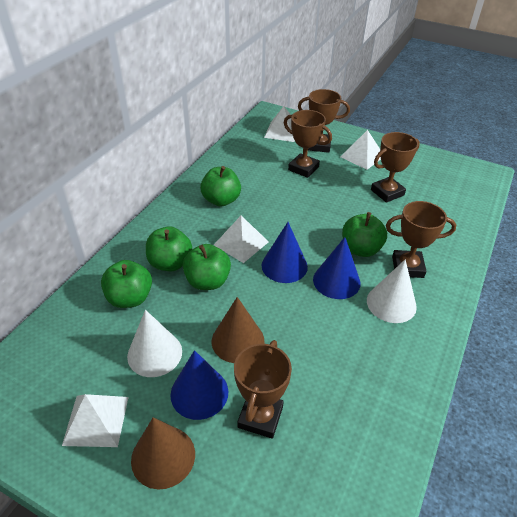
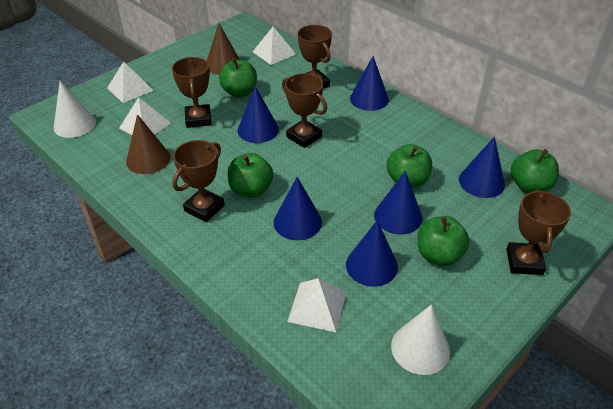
blue cone: [170,350,228,420] [262,222,308,283] [313,237,361,299] = 3 -> [238,86,279,143] [273,177,322,240] [346,220,398,287] [350,56,389,111] [374,171,422,235] [459,137,505,198] = 6

